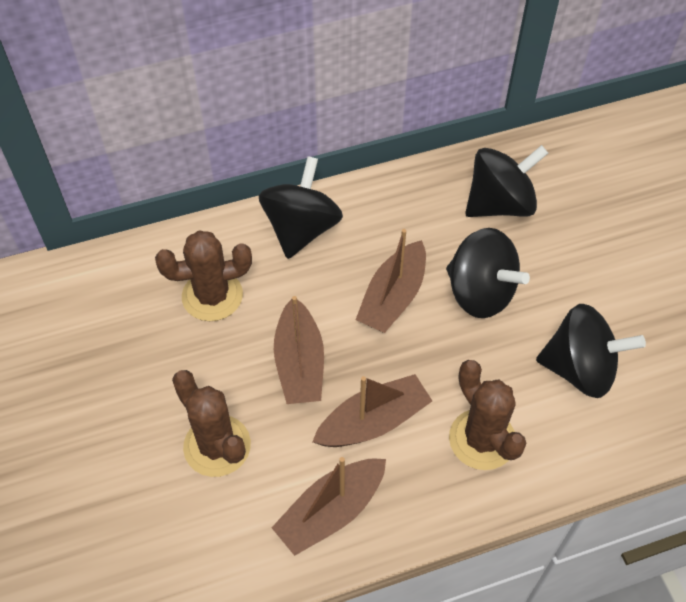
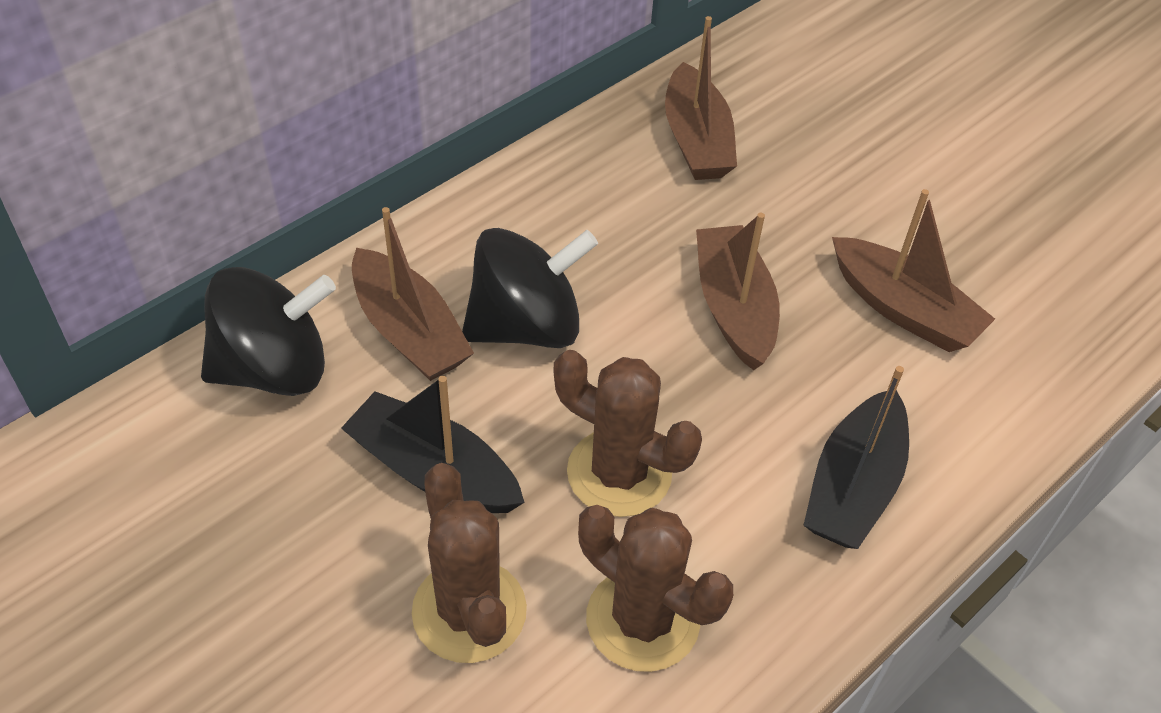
black boat: none = 0 -> [341,376,525,513] [803,366,909,549] = 2
black spinning top: [259,156,343,259] [446,228,530,318] [465,145,548,217] [536,304,646,398] = 4 -> [201,267,336,396] [462,228,598,348] = 2

